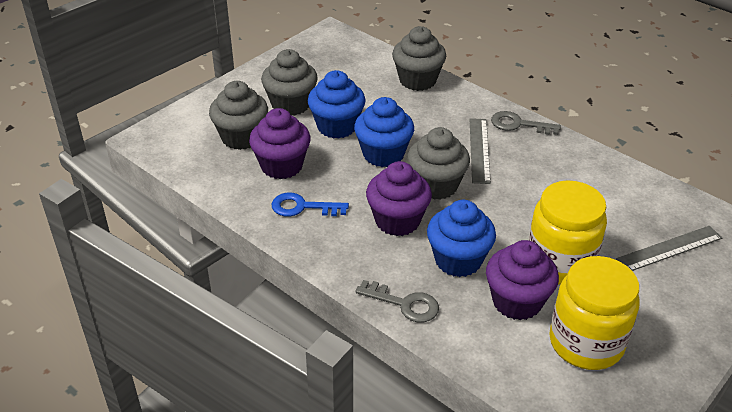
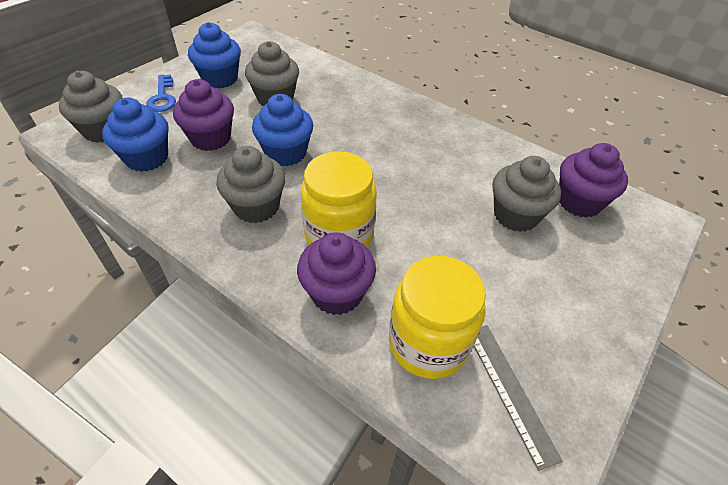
grey key: [355,280,439,322] [491,111,561,135] = 2 -> none = 0
grey ruler: [470,118,491,184] [616,226,722,271] = 2 -> [474,325,563,471] = 1

